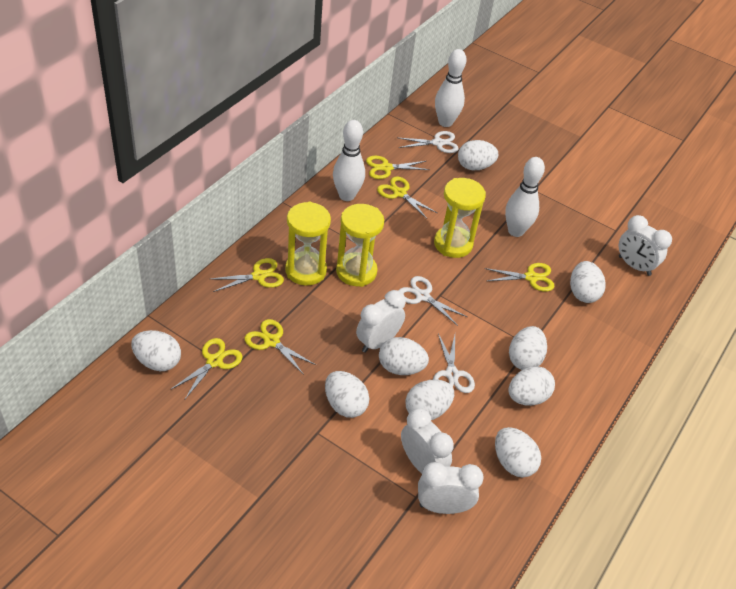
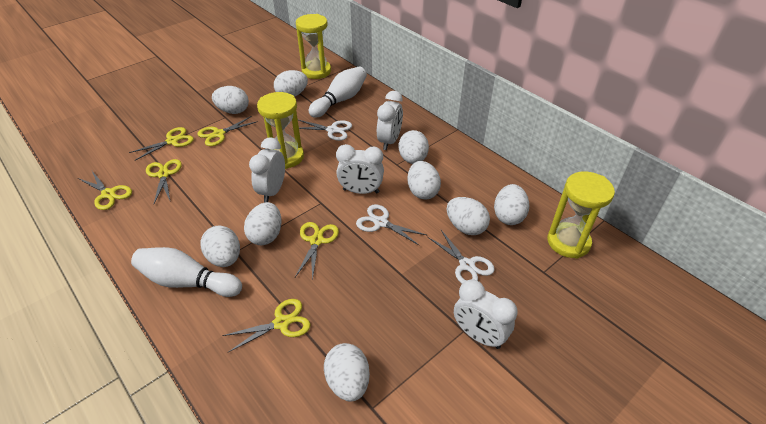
white bowling pin: [333,120,365,201] [435,49,466,127] [505,157,545,237] = 3 -> [131,247,242,297] [309,66,367,118] = 2

